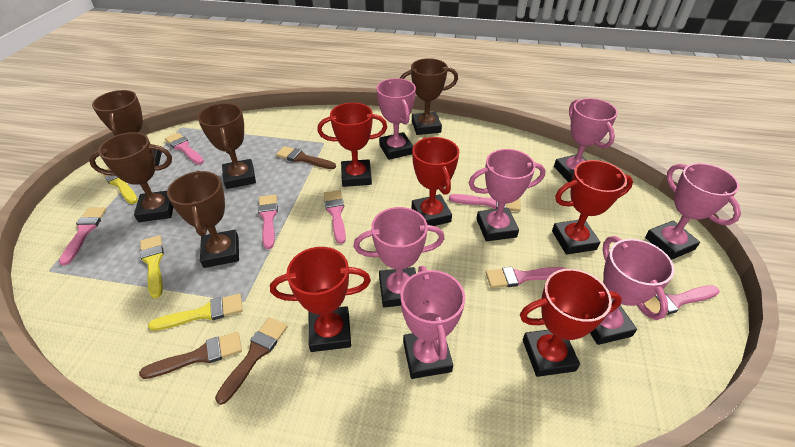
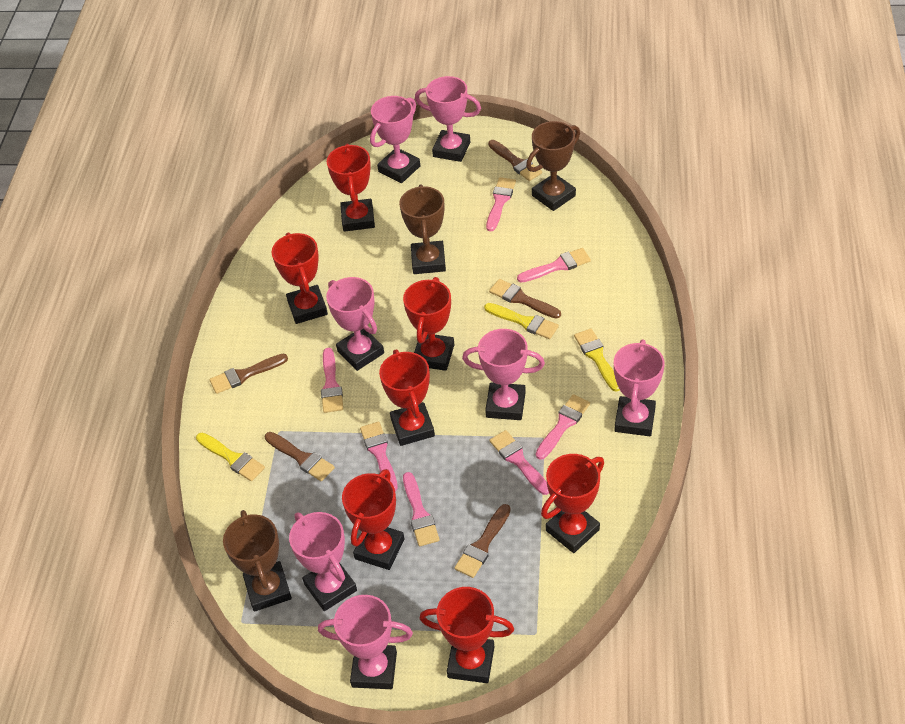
brown brush: [139,332,242,379] [215,317,288,405] [276,146,336,169] = 3 -> [209,353,288,394] [265,432,335,481] [454,504,511,578] [488,140,542,181] [489,279,561,319] = 5
brown trophy: [89,132,173,222] [92,90,162,166] [167,171,239,268] [198,103,256,189] [400,58,458,135] = 5 -> [223,510,292,612] [399,185,446,274] [526,121,580,211] = 3
red trophy: [270,247,371,352] [317,102,387,187] [412,137,459,226] [520,269,622,377] [552,160,633,255] = 5 -> [272,232,328,324] [327,144,375,232] [342,469,404,570] [379,349,435,446] [403,277,454,371] [419,587,514,683] [541,454,604,553] = 7

